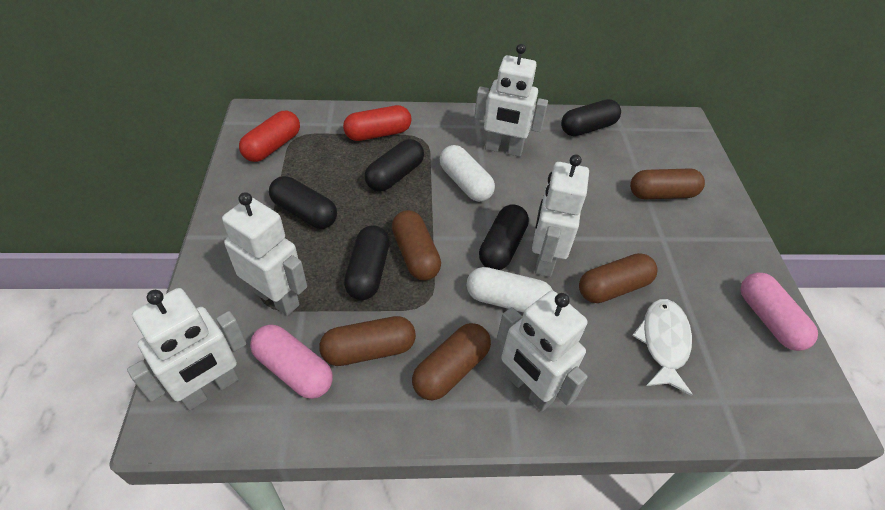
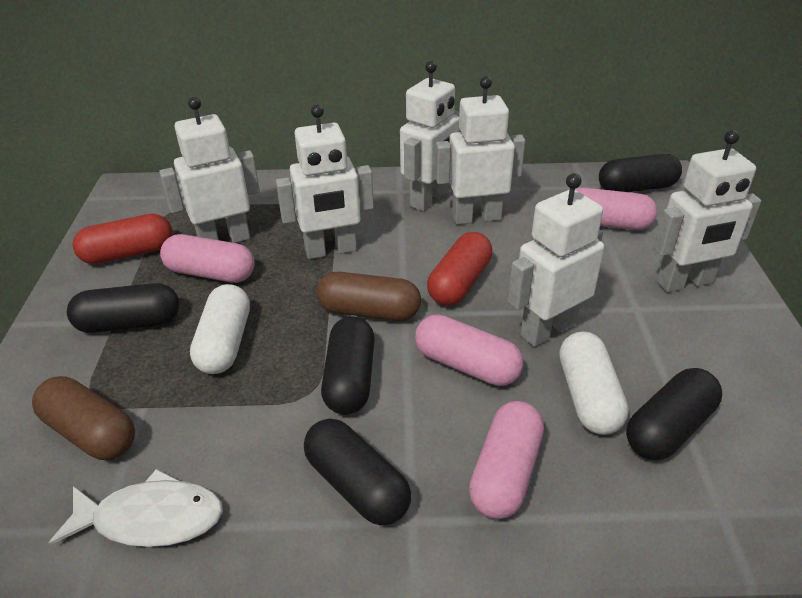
brown capsule: [319,316,416,366] [392,210,441,281] [412,323,491,400] [579,253,657,303] [630,168,705,199] = 5 -> [32,376,135,460] [317,272,421,321] = 2
pink capsule: [250,325,333,399] [741,273,818,351] = 2 -> [160,234,254,283] [415,314,523,386] [469,401,544,519] [575,187,657,230] = 4
white robot: [127,288,246,410] [222,192,307,316] [474,44,548,157] [497,291,588,412] [532,155,589,277] = 5 -> [159,97,260,243] [276,104,374,259] [400,61,460,211] [435,76,525,225] [508,173,604,347] [654,130,761,292] = 6

